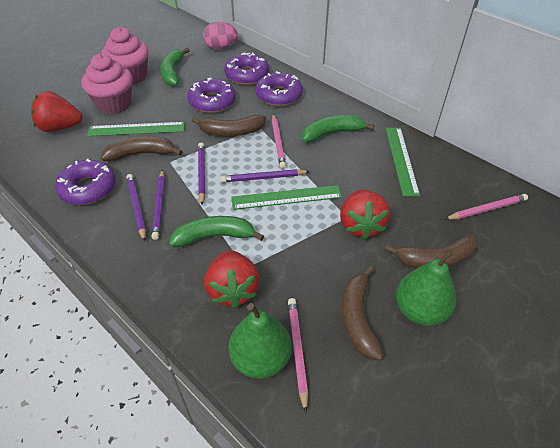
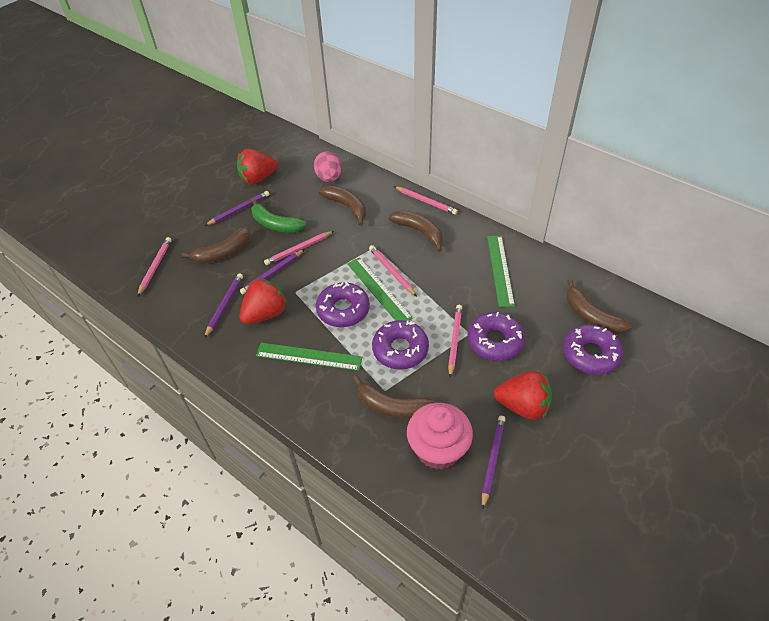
brown banana: [101,136,183,161] [192,115,266,137] [341,266,384,360] [385,234,478,268] = 4 -> [181,227,251,263] [319,186,366,226] [353,375,436,419] [389,210,443,252] [566,279,632,334] = 5
green banana: [160,48,190,87] [169,216,264,247] [302,115,374,143] = 3 -> [251,199,306,233] = 1
green pear: [229,303,291,379] [396,249,457,326] = 2 -> none = 0
pink cupcake: [81,53,132,114] [101,27,149,85] = 2 -> [407,402,473,470] = 1
pink pencil: [272,114,286,169] [288,298,308,413] [445,194,528,220] = 3 -> [137,237,172,297] [264,231,334,265] [369,245,417,296] [394,186,458,215] [448,305,462,377] = 5

